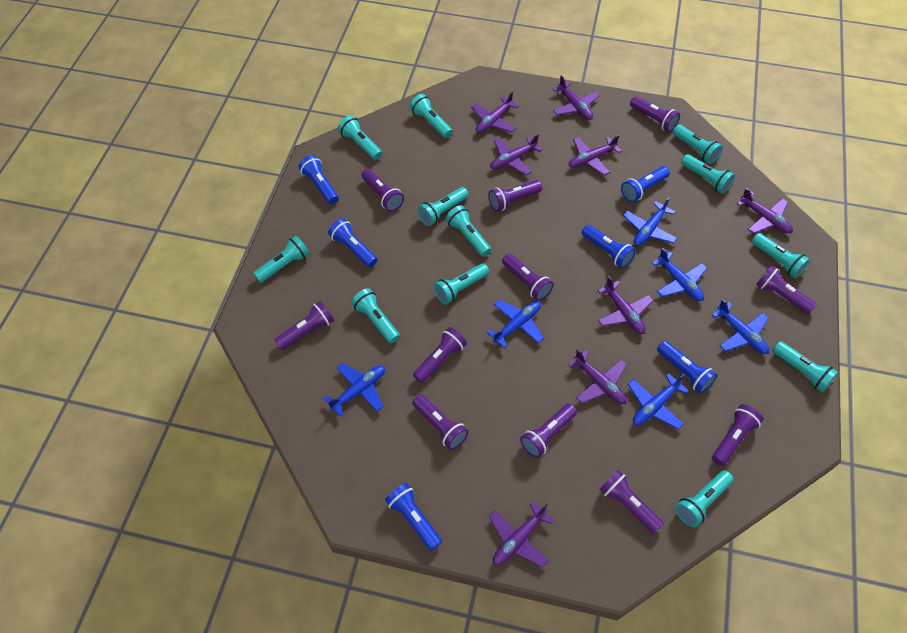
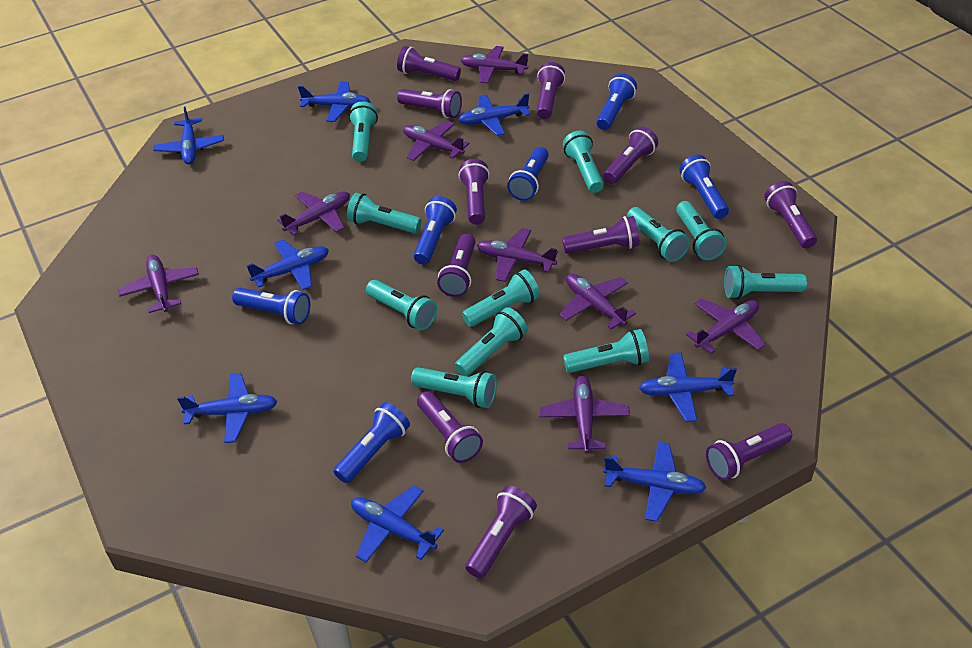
blue plane: [324,363,385,417] [487,300,544,348] [623,197,677,246] [628,373,689,429] [652,248,707,301] [712,299,769,354] = 6 -> [153,106,224,165] [177,373,277,443] [247,240,329,290] [298,82,371,122] [351,485,444,562] [459,93,530,136] [603,442,706,522] [639,352,737,422] = 8
turquoise flashlight: [253,236,310,283] [338,115,382,160] [351,288,400,343] [409,94,453,138] [417,187,469,226] [434,263,489,305] [445,205,491,257] [672,124,723,164] [675,470,733,527] [681,154,735,194] [752,233,810,278] [773,341,838,392] = 12 -> [347,193,421,233] [349,102,378,162] [366,280,437,330] [411,367,497,408] [455,307,528,376] [462,269,540,327] [563,131,604,193] [563,329,649,373] [627,207,690,262] [676,201,727,260] [724,265,807,299] = 11

